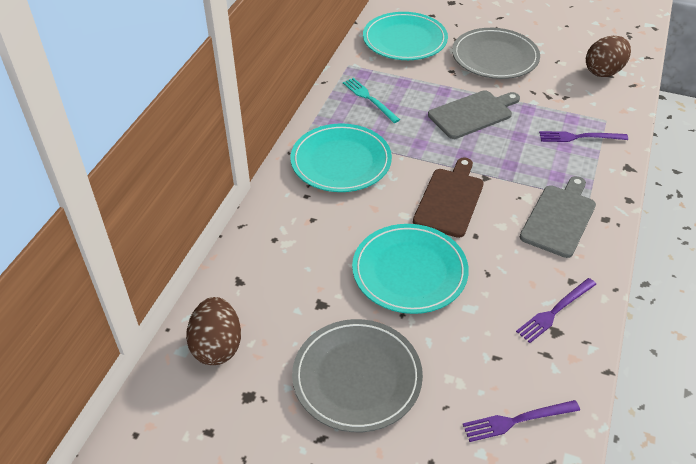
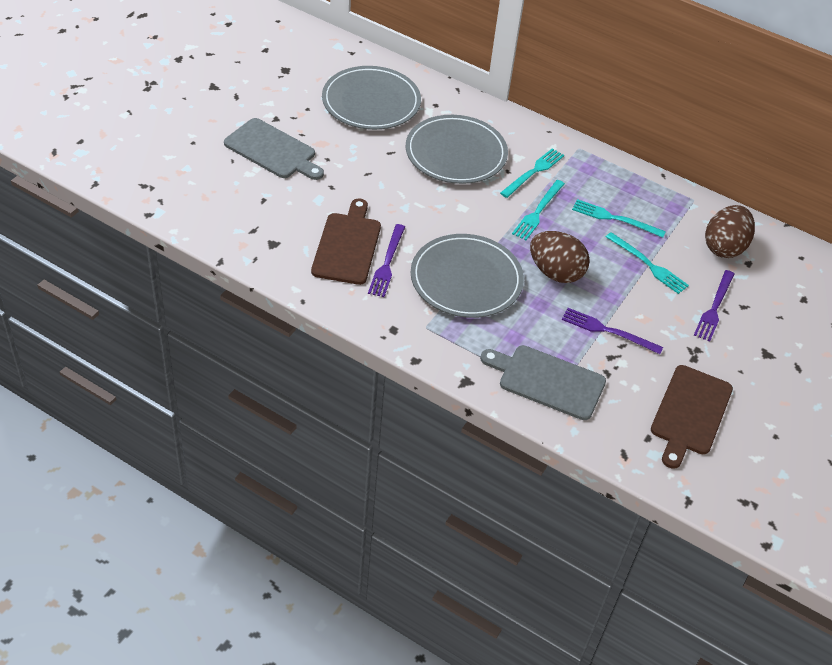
brown cutting board: [413,157,484,238] = 1 -> [311,199,381,285] [651,365,733,469] = 2
grey plate: [292,319,423,432] [452,28,540,79] = 2 -> [322,66,421,130] [406,115,508,184] [411,234,524,318] = 3
turquoise fork: [343,78,400,123] = 1 -> [500,148,564,198] [512,180,565,240] [572,199,666,238] [606,232,689,294] = 4
turquoise plate: [291,123,392,192] [352,224,469,314] [363,12,448,60] = 3 -> none = 0

